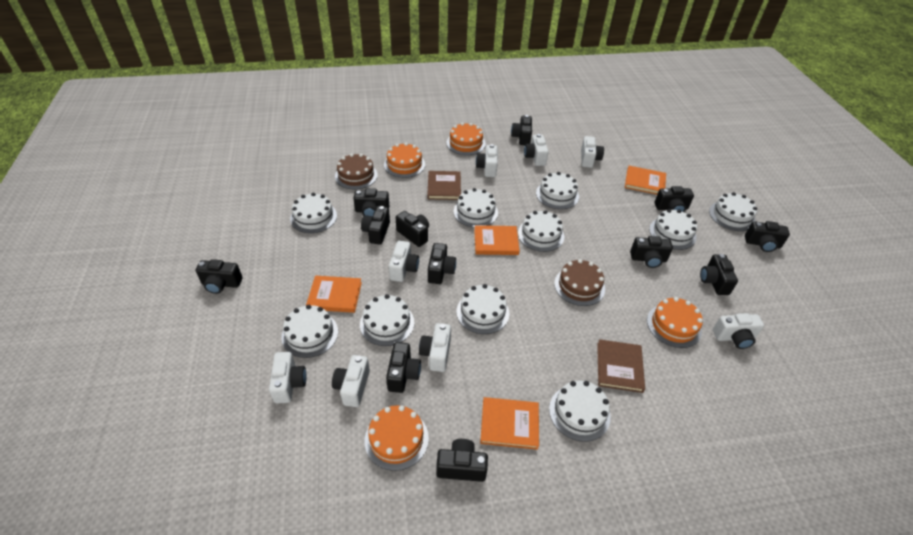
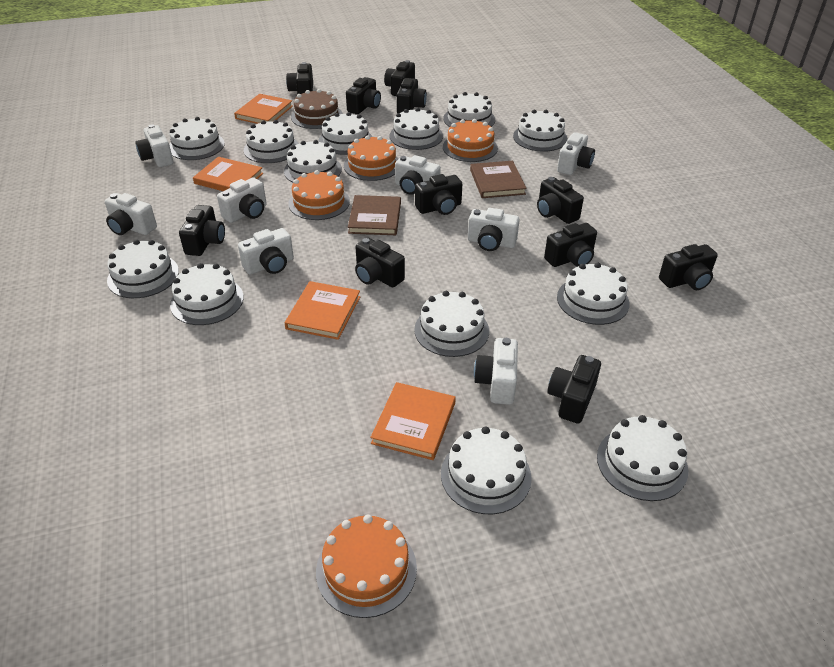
black camera: [196,259,243,294] [353,188,389,216] [361,206,390,244] [386,342,421,393] [396,211,429,247] [428,243,456,284] [436,439,488,482] [511,115,532,145] [630,236,673,268] [654,186,694,212] [700,254,738,295] [745,221,790,252] = 12 -> [179,205,225,256] [286,62,313,94] [346,77,381,114] [355,237,405,287] [384,60,415,96] [397,78,427,113] [415,174,462,215] [537,177,584,224] [544,223,597,267] [547,355,601,424] [659,244,718,290] = 11
brown cake: [335,153,378,189] [554,259,605,306] = 2 -> [291,89,343,129] = 1
white cake: [281,305,338,358] [290,193,337,233] [360,294,414,346] [453,188,498,227] [456,284,509,334] [518,210,564,252] [536,172,579,209] [549,381,611,442] [649,209,697,250] [709,192,757,231] = 10 -> [107,240,179,298] [169,117,225,160] [170,263,244,325] [244,120,299,163] [284,140,342,183] [319,112,372,155] [389,108,443,150] [414,291,489,357] [441,426,532,514] [443,92,495,127] [513,110,567,152] [557,262,630,325] [597,415,688,501] = 13

